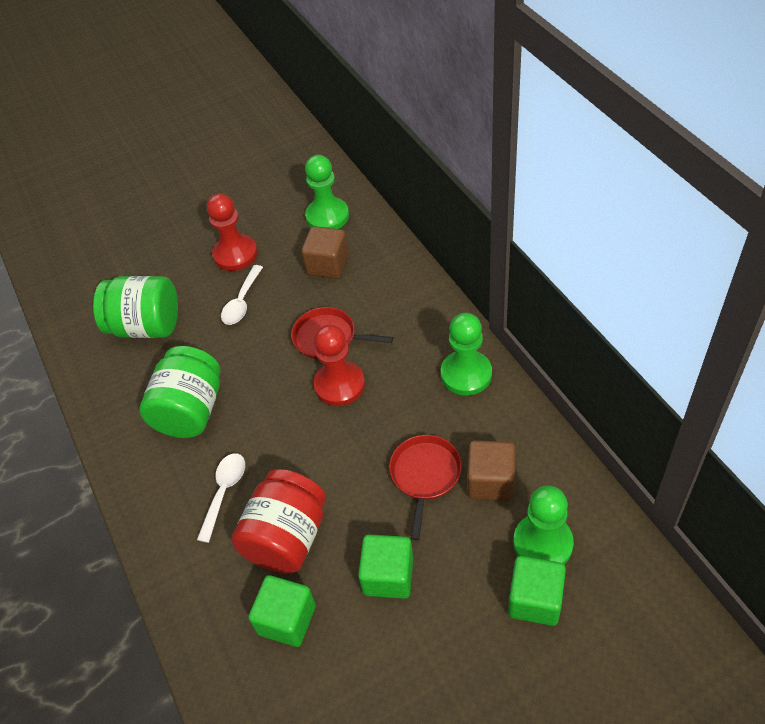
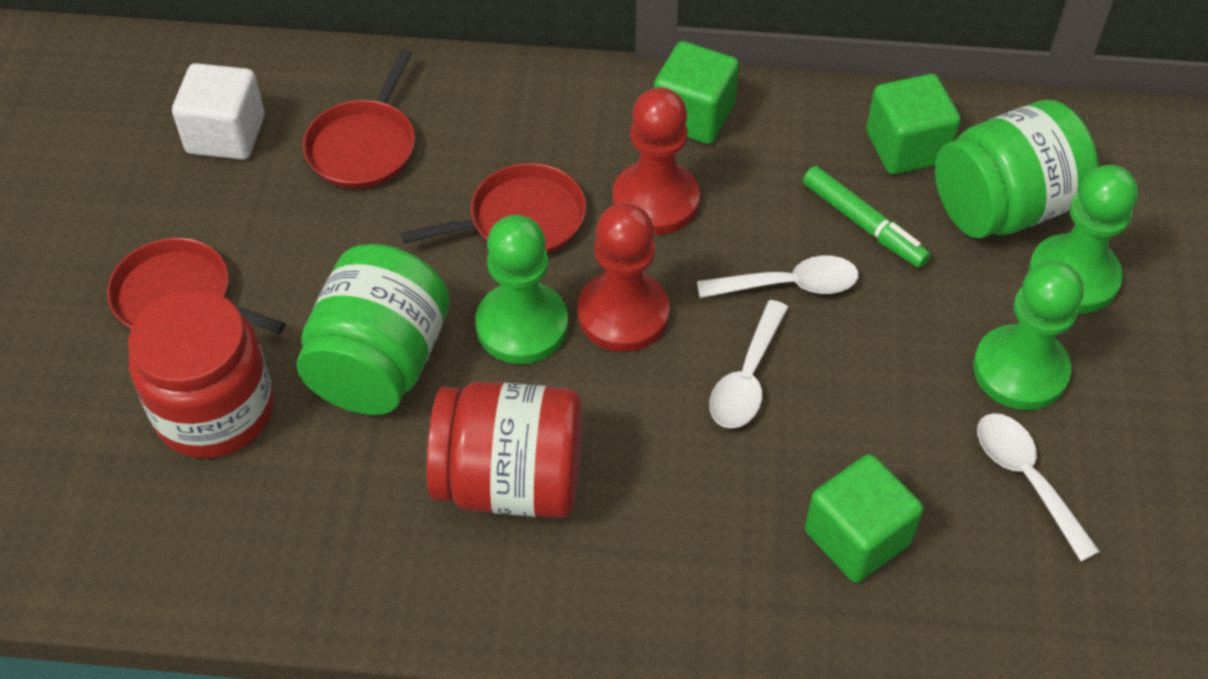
brown cube: [301,226,349,279] [467,440,515,501] = 2 -> none = 0
green marker: none = 0 -> [803,166,931,268] = 1
red jar: [231,469,326,574] = 1 -> [128,289,274,458] [426,381,583,518] = 2
red pan: [291,307,393,359] [389,435,462,540] = 2 -> [107,238,286,334] [303,49,415,189] [400,163,586,254] = 3
white cube: none = 0 -> [172,63,264,160] = 1
white spoon: [197,453,245,543] [221,265,263,325] = 2 -> [697,256,859,298] [709,300,789,428] [977,413,1100,562] = 3

